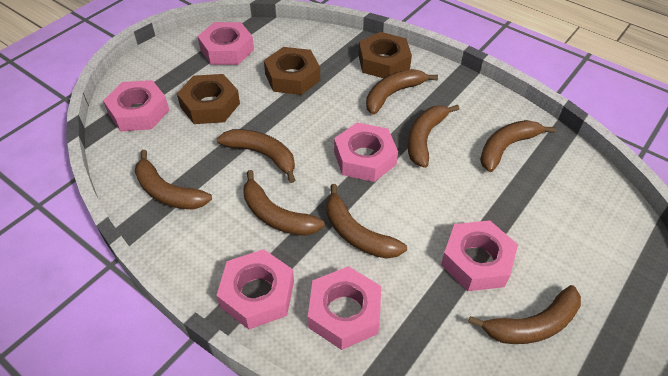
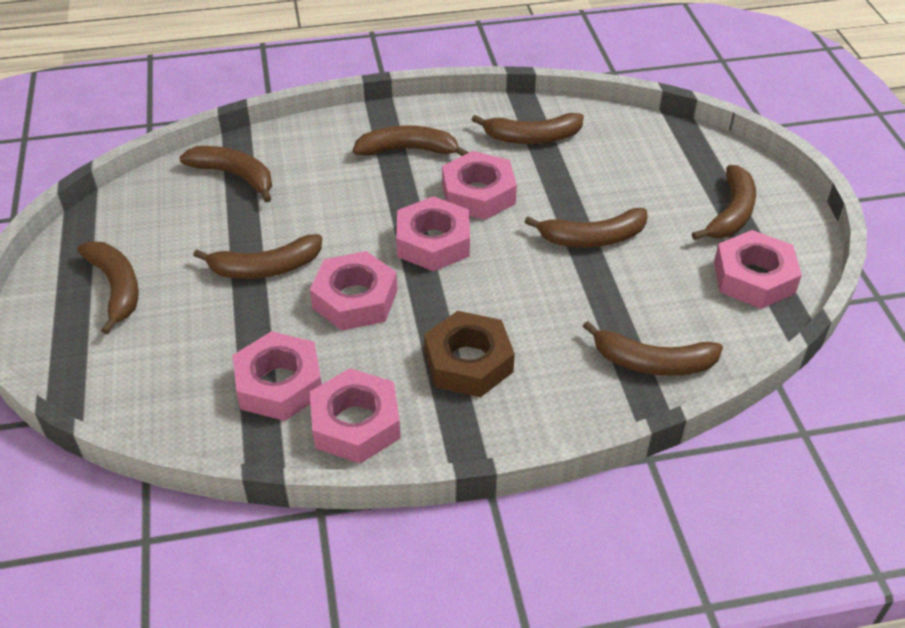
brown nut: [177,74,240,124] [264,47,320,95] [358,32,412,78] = 3 -> [424,311,515,397] = 1

